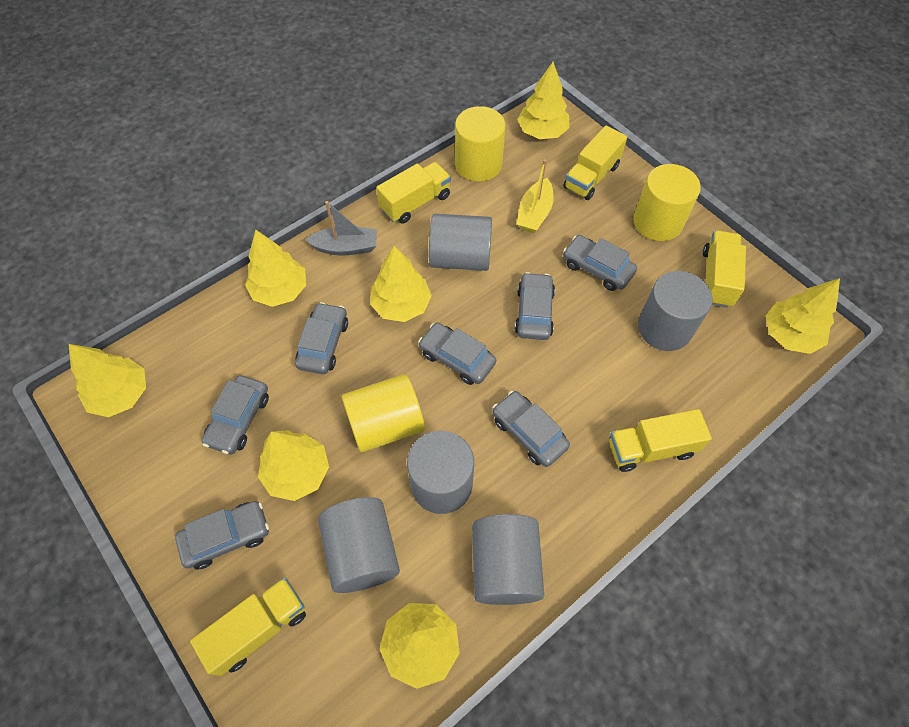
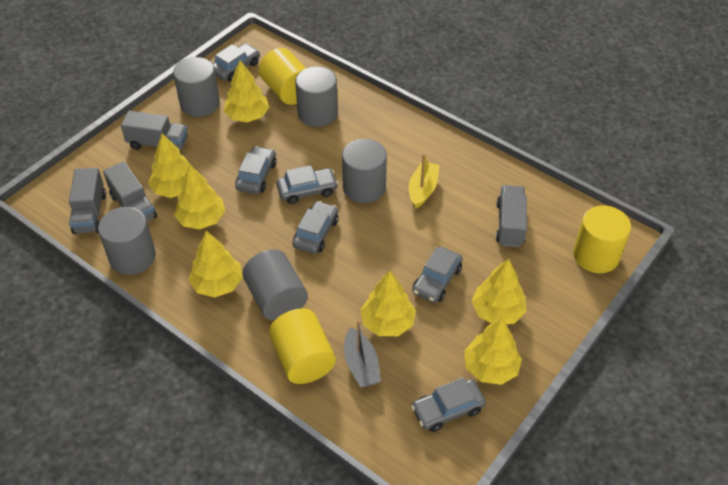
grey car: [175,501,269,570] [202,375,269,455] [295,302,348,374] [418,323,496,385] [492,391,570,467] [515,272,555,340] [563,235,637,291] = 7 -> [213,43,260,81] [235,146,277,194] [276,165,338,204] [292,201,338,254] [411,377,486,432] [412,247,463,303] = 6
grey truck: none = 0 -> [69,168,106,234] [103,161,157,221] [121,111,188,153] [496,185,527,247] = 4
yellow truck: [190,578,306,676] [376,162,451,224] [563,126,627,200] [609,409,712,472] [703,230,746,308] = 5 -> none = 0

